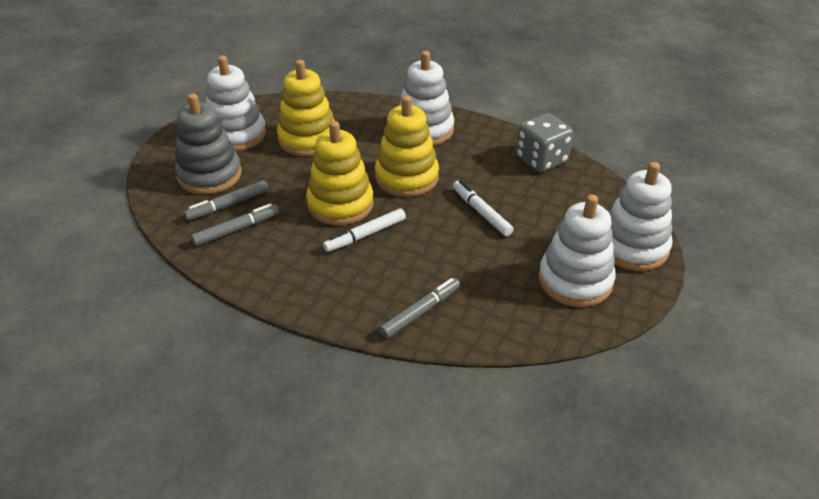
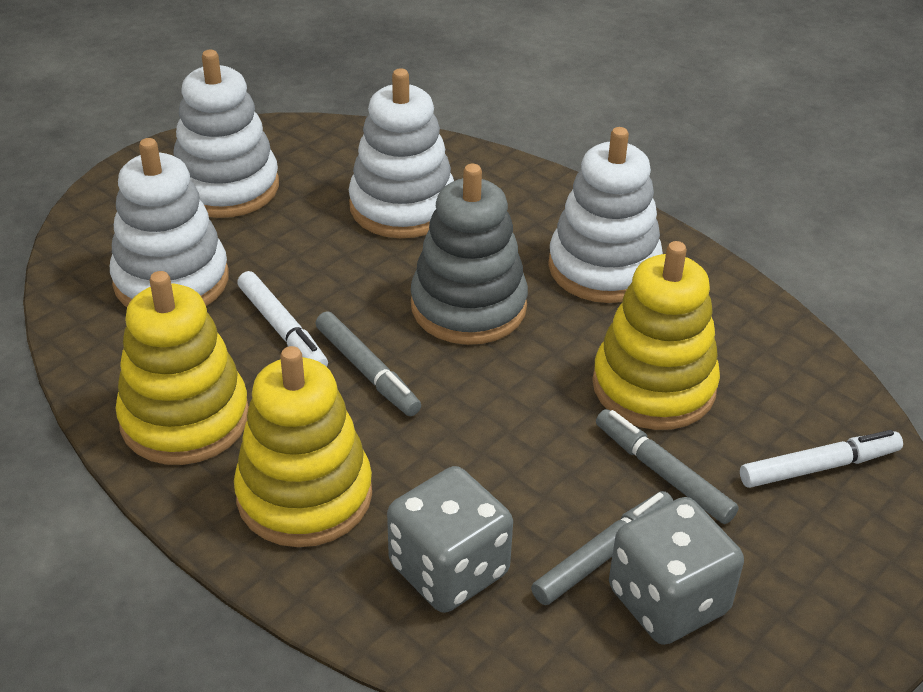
grey dice: [516,113,573,173] = 1 -> [387,466,513,613] [609,497,744,645] = 2

